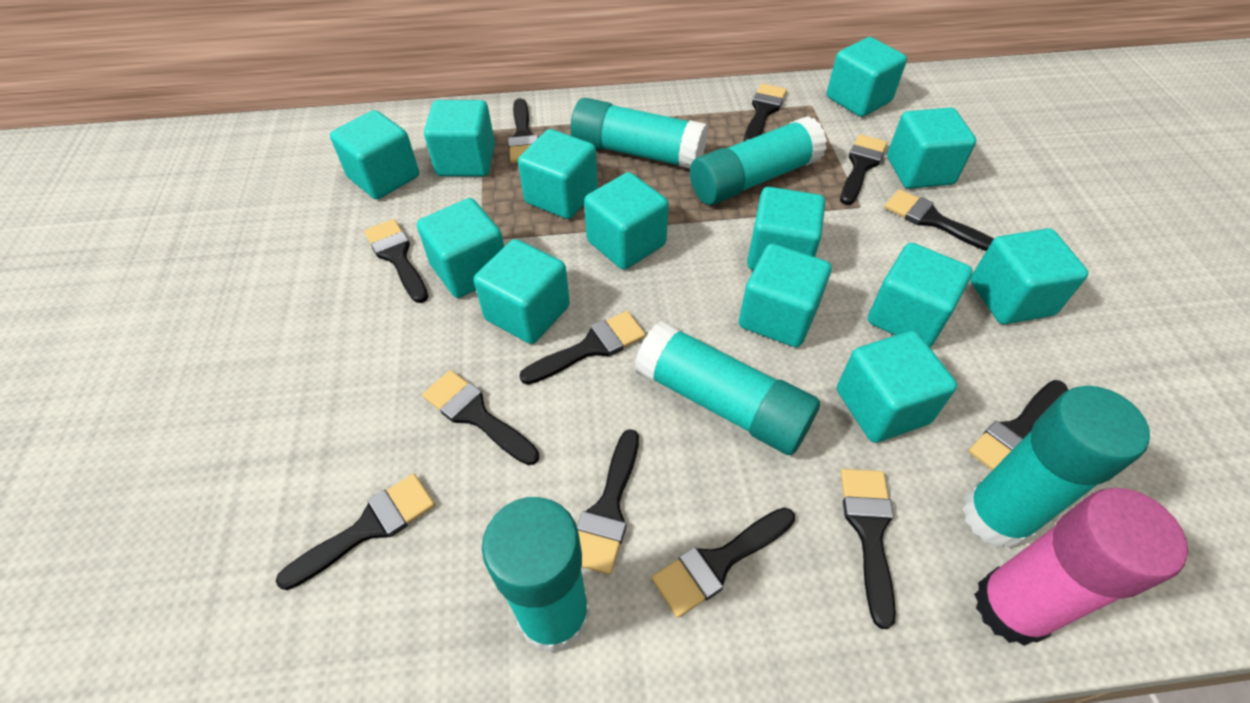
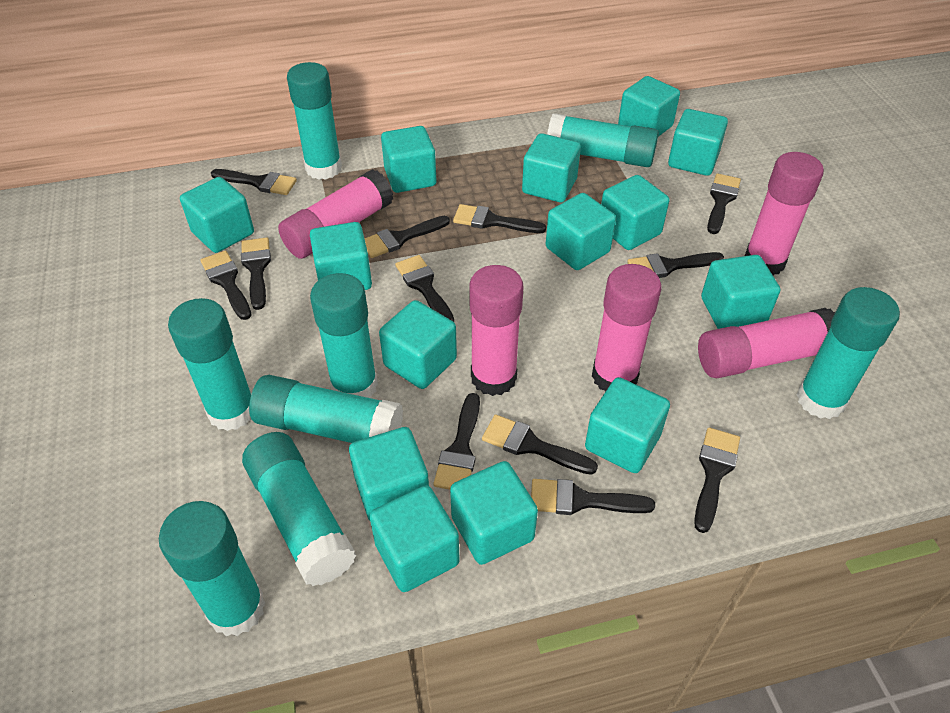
pink glue stick: [974,488,1188,646] = 1 -> [278,169,393,259] [469,265,524,396] [592,264,661,391] [698,308,835,378] [745,152,824,275] = 5
turquoise cube: [330,110,419,199] [417,198,504,298] [424,100,495,176] [474,239,570,344] [518,129,598,219] [584,172,669,270] [739,244,831,347] [747,187,825,270] [827,37,907,117] [837,331,957,443] [868,243,973,347] [887,107,976,189] [970,228,1088,324] = 13 -> [180,177,254,253] [310,222,372,290] [349,427,429,521] [370,485,460,592] [379,300,457,389] [381,126,436,193] [450,461,538,565] [522,133,581,202] [546,193,616,270] [585,377,670,473] [601,175,669,250] [618,76,680,137] [668,109,728,176] [701,255,780,329] = 14
turquoise glue stick: [482,497,590,653] [570,98,708,169] [634,321,820,455] [690,116,827,205] [962,386,1150,549] = 5 -> [159,501,265,636] [168,298,252,431] [242,432,357,586] [249,375,403,443] [287,62,342,180] [310,273,378,398] [547,113,659,167] [797,287,900,419] = 8

